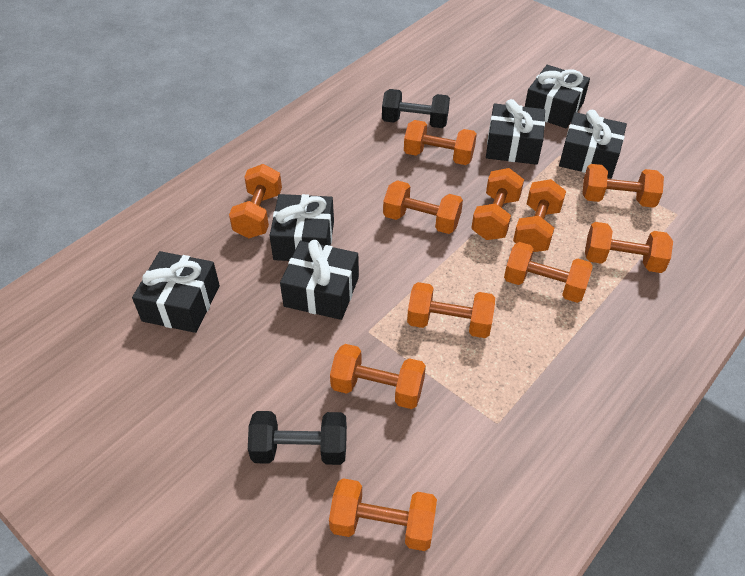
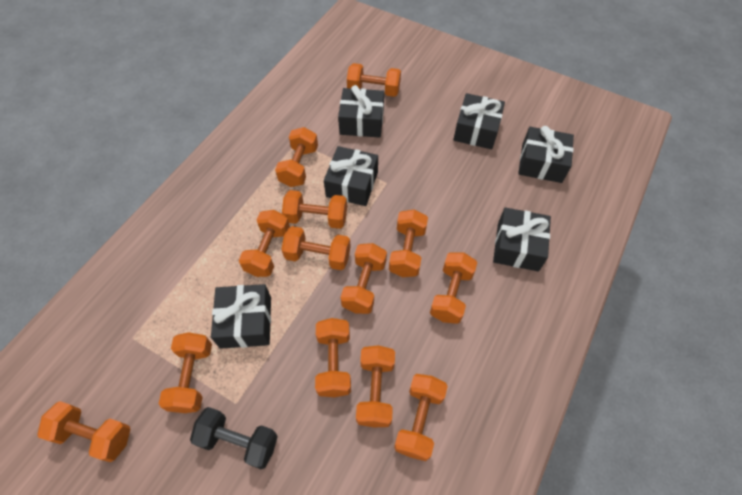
black dumbbell: [248,411,347,465] [382,89,450,128] = 2 -> [190,407,278,469] = 1
orange dumbbell: [229,164,282,238] [329,478,437,551] [330,344,426,409] [383,180,463,234] [404,120,477,165] [407,282,495,338] [471,168,524,240] [504,242,593,303] [513,179,566,252] [582,164,664,208] [585,222,673,273] = 11 -> [37,401,130,462] [159,332,212,413] [239,210,290,277] [275,127,318,187] [281,226,351,270] [282,190,347,229] [315,318,351,397] [340,243,387,314] [347,63,401,97] [356,345,395,427] [389,209,428,277] [394,374,448,461] [430,253,477,324] = 13

